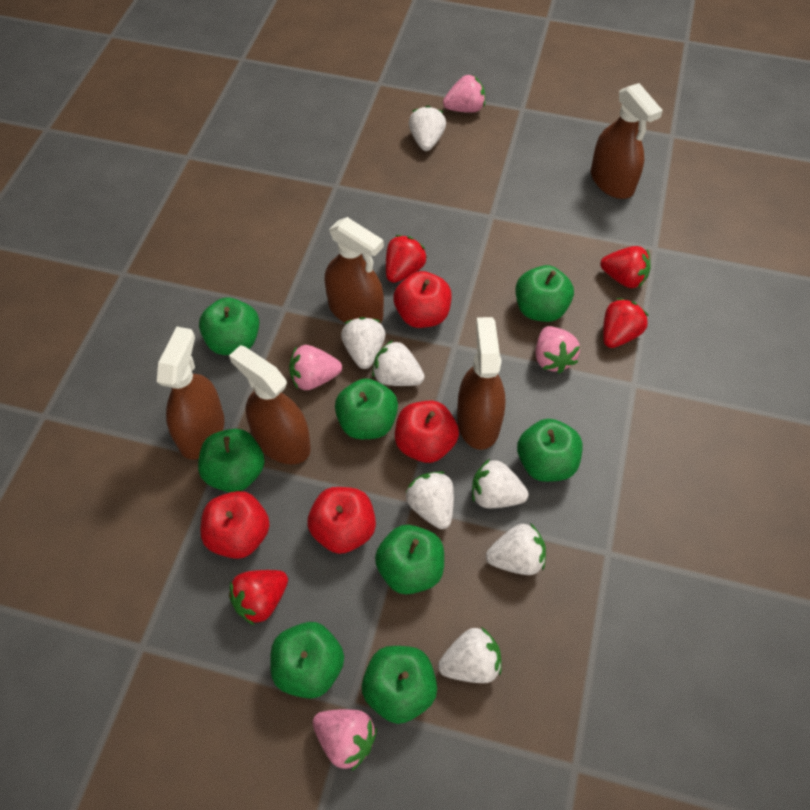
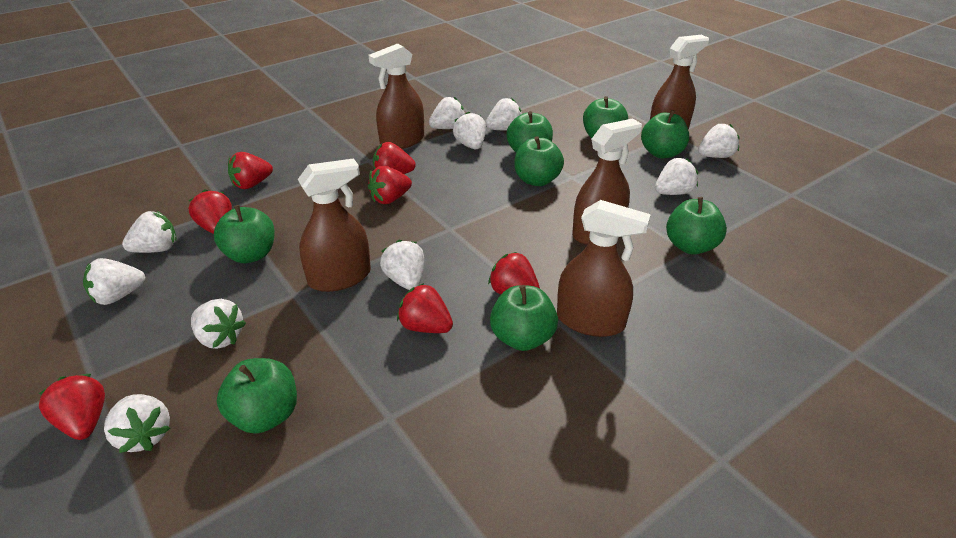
pink strawberry: [289,345,342,390] [313,709,377,771] [443,75,485,113] [536,326,580,374] = 4 -> none = 0
red apple: [200,491,270,559] [308,487,376,554] [393,271,452,328] [395,401,459,463] = 4 -> none = 0
red strawberry: [229,570,288,626] [386,235,427,283] [600,246,651,288] [603,298,649,348] = 4 -> [39,374,105,440] [189,189,232,234] [228,152,273,189] [368,166,412,204] [373,142,416,174] [397,283,453,333] [488,252,540,294] = 7
white strawberry: [341,317,385,369] [372,340,425,386] [405,471,454,529] [409,106,446,151] [438,627,501,683] [472,459,528,508] [486,523,546,575] = 7 -> [83,258,145,305] [104,394,170,453] [122,211,177,253] [191,299,246,349] [380,240,424,290] [429,97,465,129] [453,111,486,149] [486,98,522,130] [655,158,698,195] [698,124,740,158] = 10

